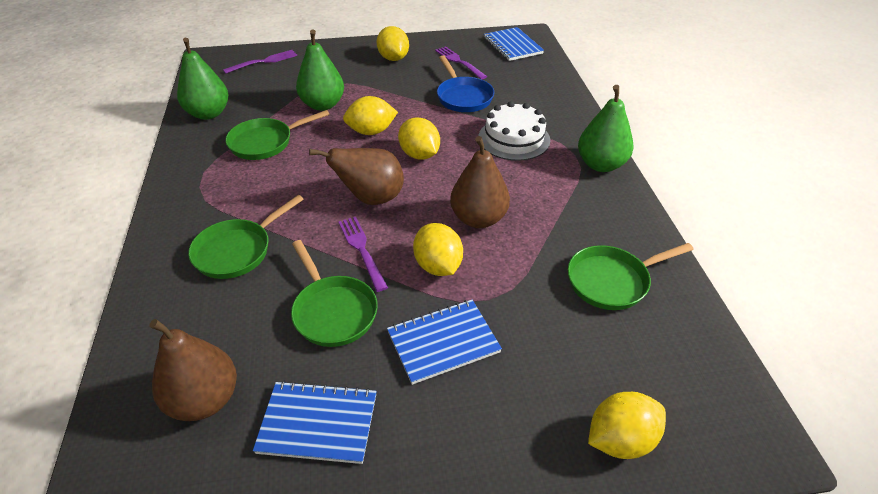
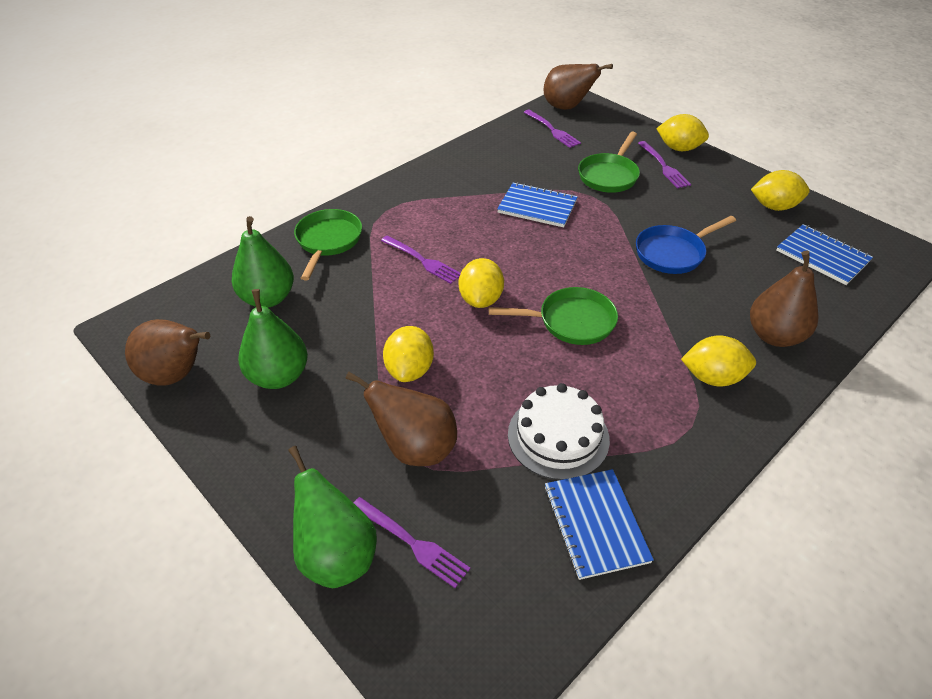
brown pear: [149,319,237,421] [309,148,404,205] [450,136,510,228] = 3 -> [125,319,210,386] [345,372,457,466] [544,64,613,110] [750,251,819,347] = 4
green pan: [188,195,304,279] [225,110,330,160] [291,240,378,347] [568,243,694,310] = 4 -> [294,209,362,281] [489,287,618,345] [578,132,640,193] = 3
purple fork: [223,50,297,74] [338,217,388,292] [435,46,487,79] = 3 -> [353,497,470,588] [381,236,461,284] [524,110,581,148] [638,141,691,188] = 4

